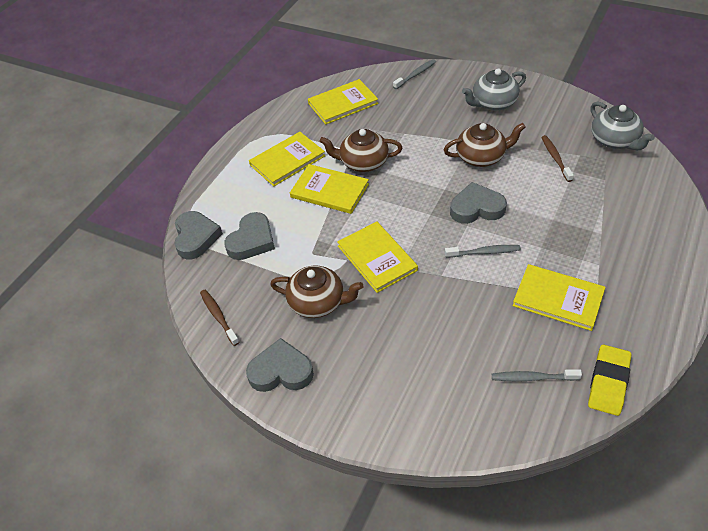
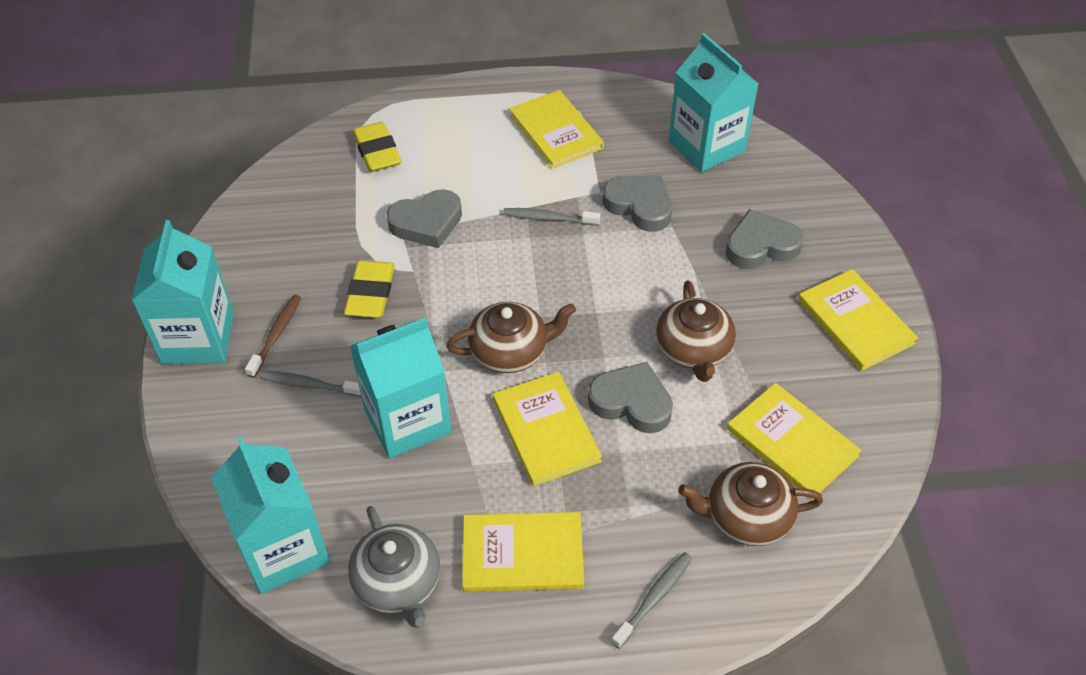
brown toothbrush: [200,290,239,346] [541,135,574,182] = 2 -> [245,295,301,378] = 1
grey teapot: [462,68,526,111] [591,101,655,150] = 2 -> [348,506,440,628] = 1
turquoise carton: none = 0 -> [131,220,234,364] [211,437,330,594] [350,317,451,459] [668,33,759,173] = 4
yellow eraser: [588,345,631,416] = 1 -> [344,260,395,318] [353,122,402,172] = 2

